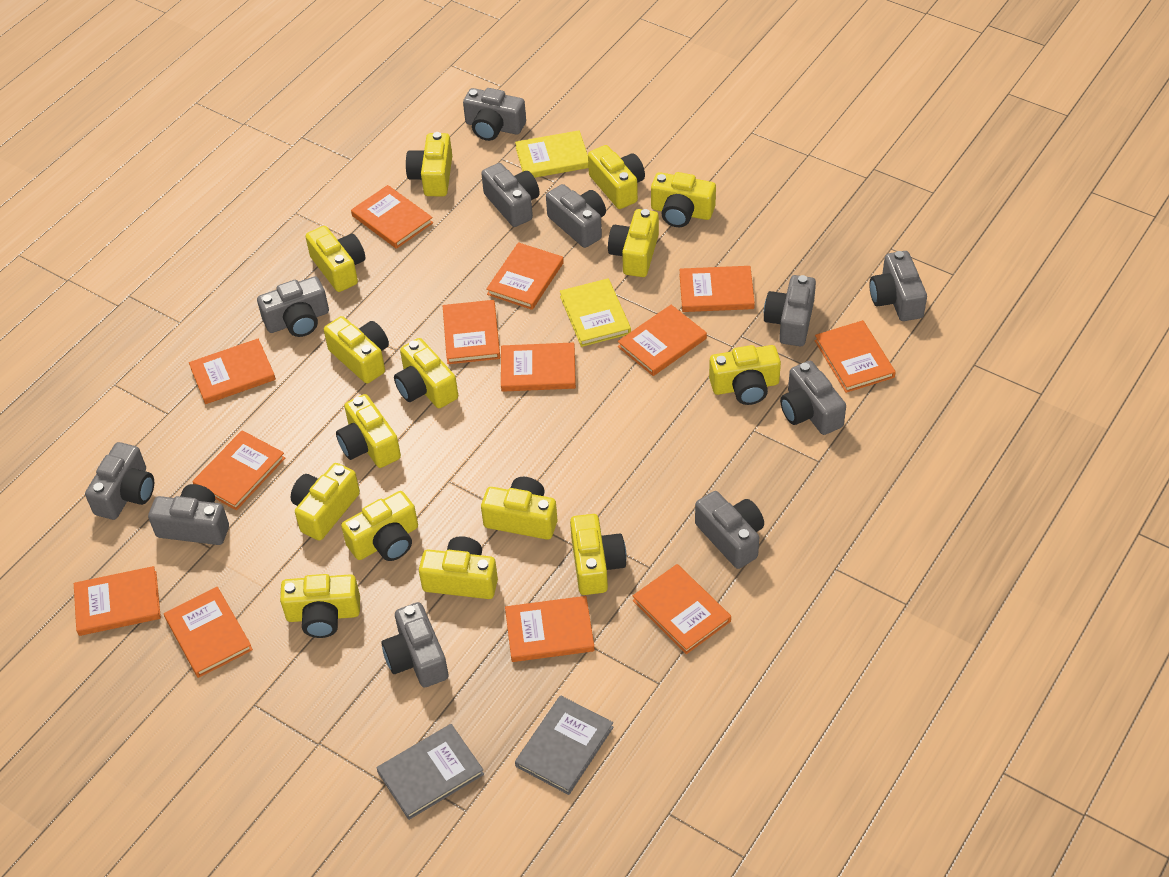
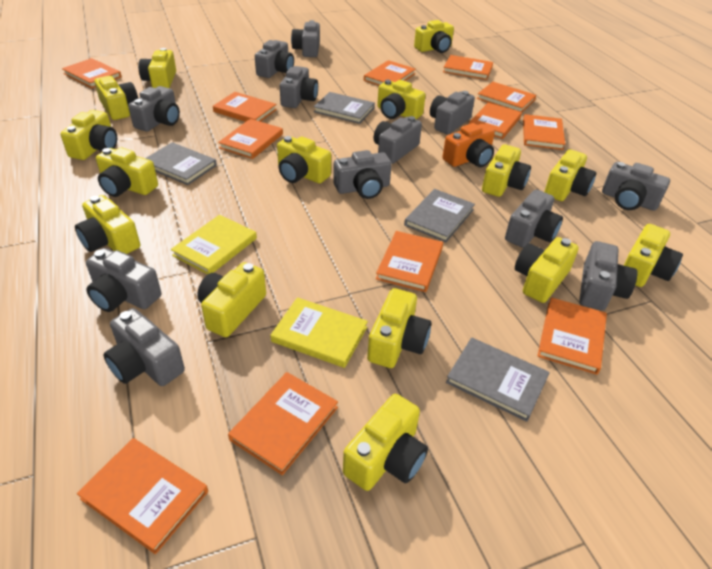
grey book: [377,724,484,820] [515,695,614,795] = 2 -> [145,142,217,185] [314,92,375,124] [404,189,475,242] [446,337,550,422] = 4
grey camera: [85,442,154,520] [148,484,229,545] [257,276,329,337] [381,602,448,687] [463,88,526,141] [481,163,540,227] [546,184,606,248] [695,491,764,569] [764,275,816,346] [780,361,846,435] [869,251,927,321] = 11 -> [86,248,161,312] [103,308,185,386] [128,86,180,132] [255,40,294,78] [280,66,318,108] [291,20,320,57] [333,150,392,199] [374,116,422,164] [430,91,475,134] [505,190,563,248] [579,241,638,311] [602,162,670,211] = 12
orange book: [74,566,161,636] [164,587,253,678] [189,339,276,404] [192,430,285,510] [351,185,433,249] [443,300,500,364] [486,242,564,310] [501,342,576,392] [505,596,595,662] [618,305,707,376] [633,564,731,654] [679,266,755,312] [815,320,896,393] = 13 -> [62,58,121,88] [77,438,208,554] [213,92,277,122] [218,119,283,159] [228,372,338,475] [364,60,416,86] [376,231,443,292] [443,55,493,80] [469,103,522,139] [477,82,536,112] [523,114,565,150] [537,297,607,375] = 12
orange camera: none = 0 -> [442,123,495,167] = 1

